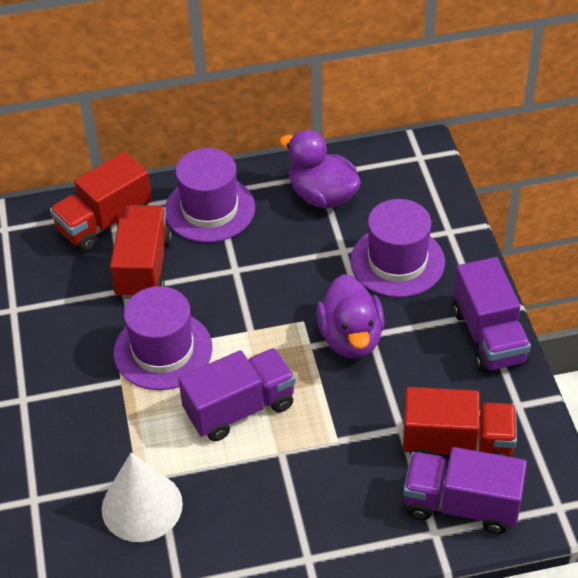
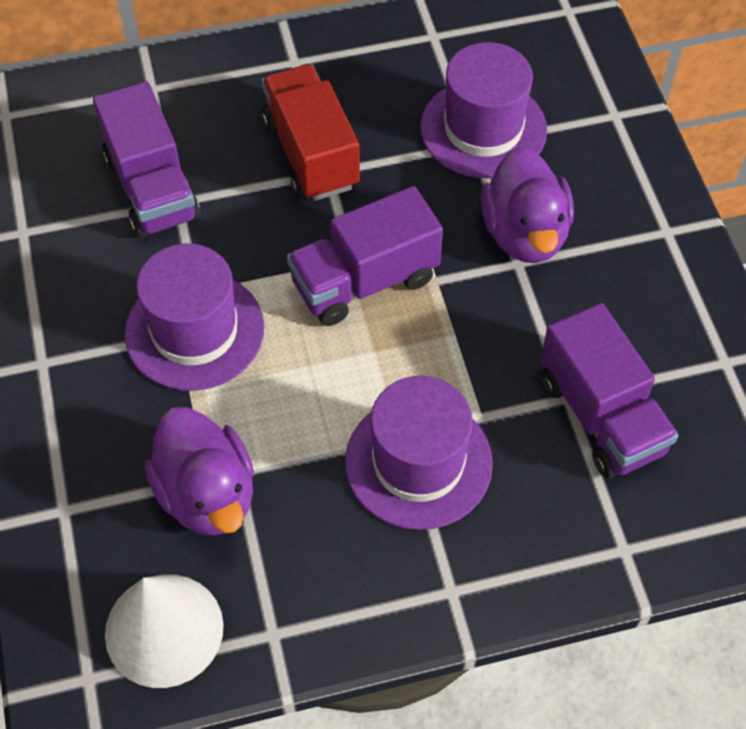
red truck: [50,152,152,252] [110,205,172,299] [403,387,517,457] = 3 -> [262,64,360,201] = 1

